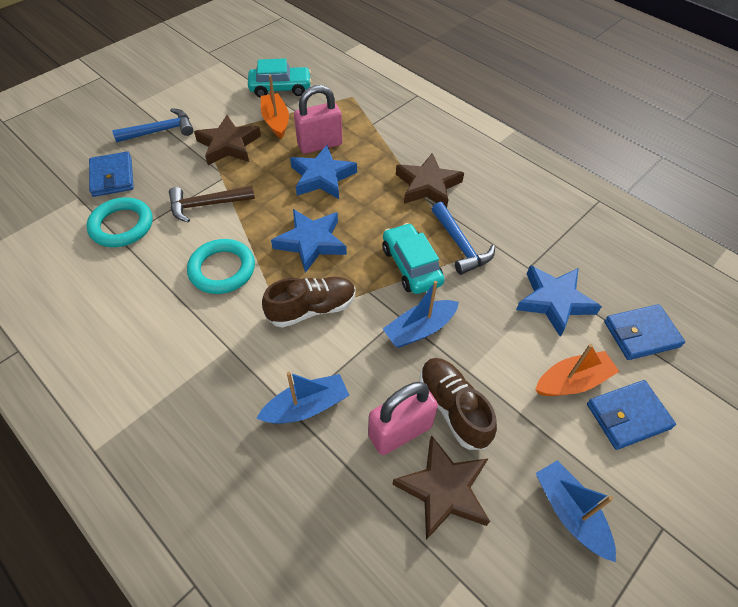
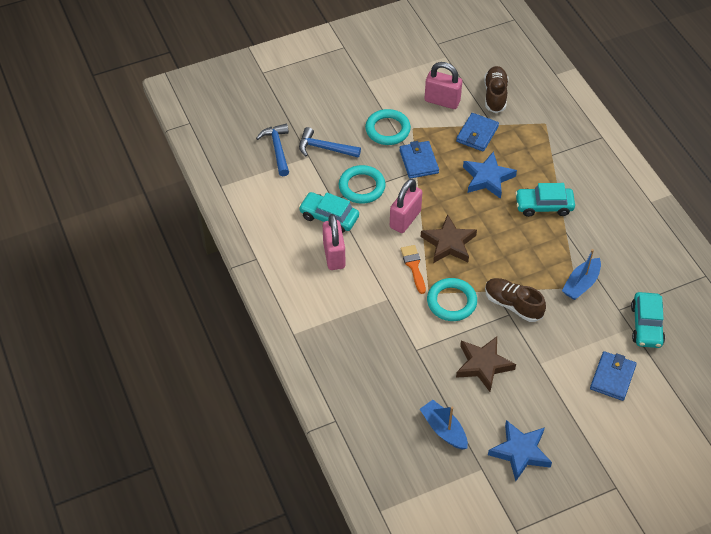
blue boat: [256,372,349,424] [383,281,459,348] [536,460,616,562] = 3 -> [420,400,468,450] [562,249,601,300] = 2
blue star: [271,209,347,273] [290,145,357,199] [516,265,602,337] = 3 -> [463,151,517,199] [488,420,552,481] = 2
brown hammer: [169,186,255,223] = 1 -> none = 0
brown star: [194,115,261,165] [392,435,490,540] [396,153,464,208] = 3 -> [421,214,477,263] [456,336,516,392] = 2
orange boat: [261,75,289,139] [535,344,620,396] = 2 -> none = 0
orange brush: none = 0 -> [401,245,426,294] = 1
pink padlock: [294,85,342,154] [368,382,438,455] = 2 -> [323,214,345,270] [390,179,422,233] [425,62,462,109] = 3
turquoise car: [248,58,312,98] [383,223,444,294] = 2 -> [299,192,359,233] [515,183,575,217] [631,292,665,348] = 3
turquoise ring: [86,198,152,247] [187,239,255,294] = 2 -> [339,165,386,204] [365,109,411,145] [427,278,477,321] = 3

